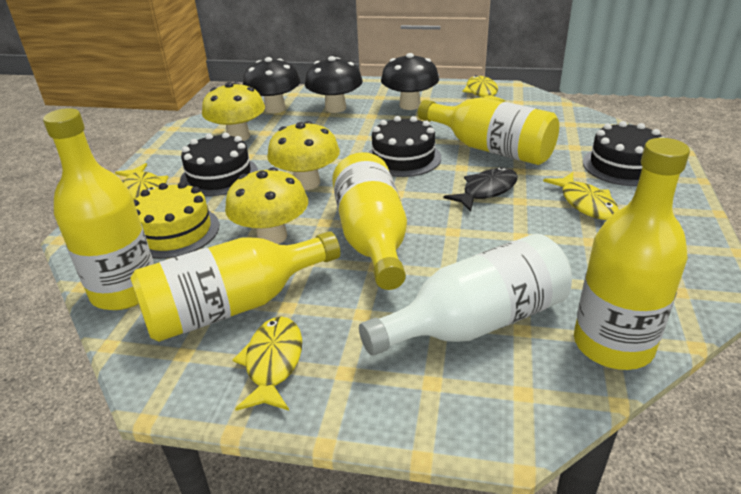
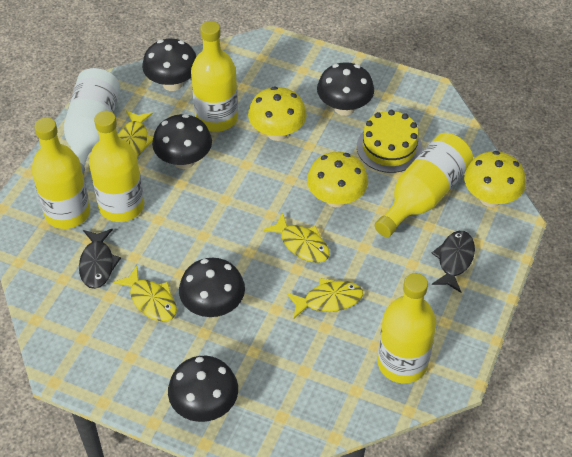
black cake: [180,132,258,196] [368,116,441,177] [583,121,664,186] = 3 -> none = 0
black fish: [443,167,518,212] = 1 -> [79,229,121,289] [432,231,475,293] = 2
black mushroom: [243,57,300,113] [305,56,363,113] [381,53,439,110] = 3 -> [142,39,197,91] [152,114,212,169] [168,356,238,422] [179,258,245,317] [317,62,374,116] = 5

